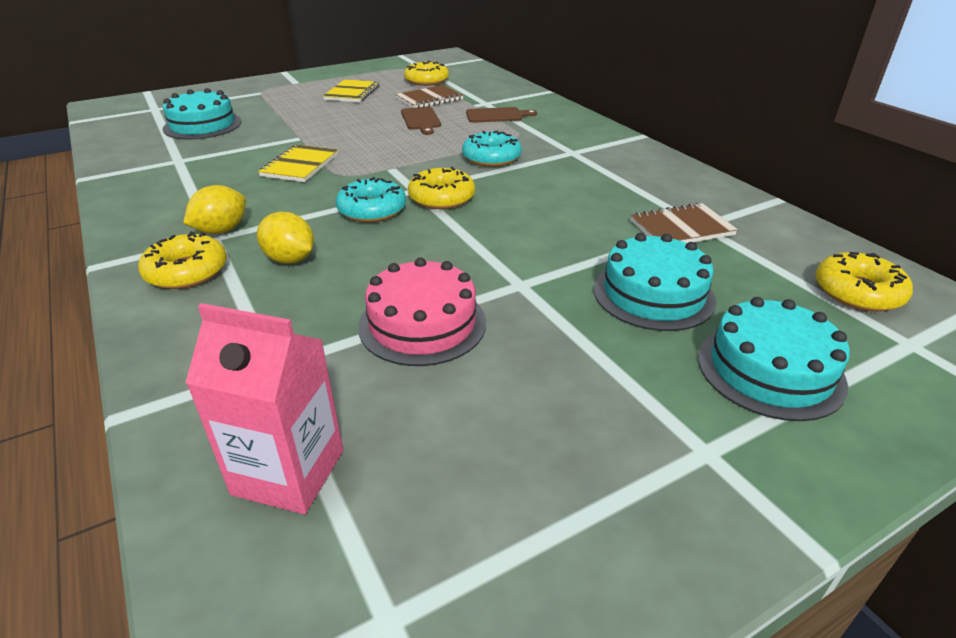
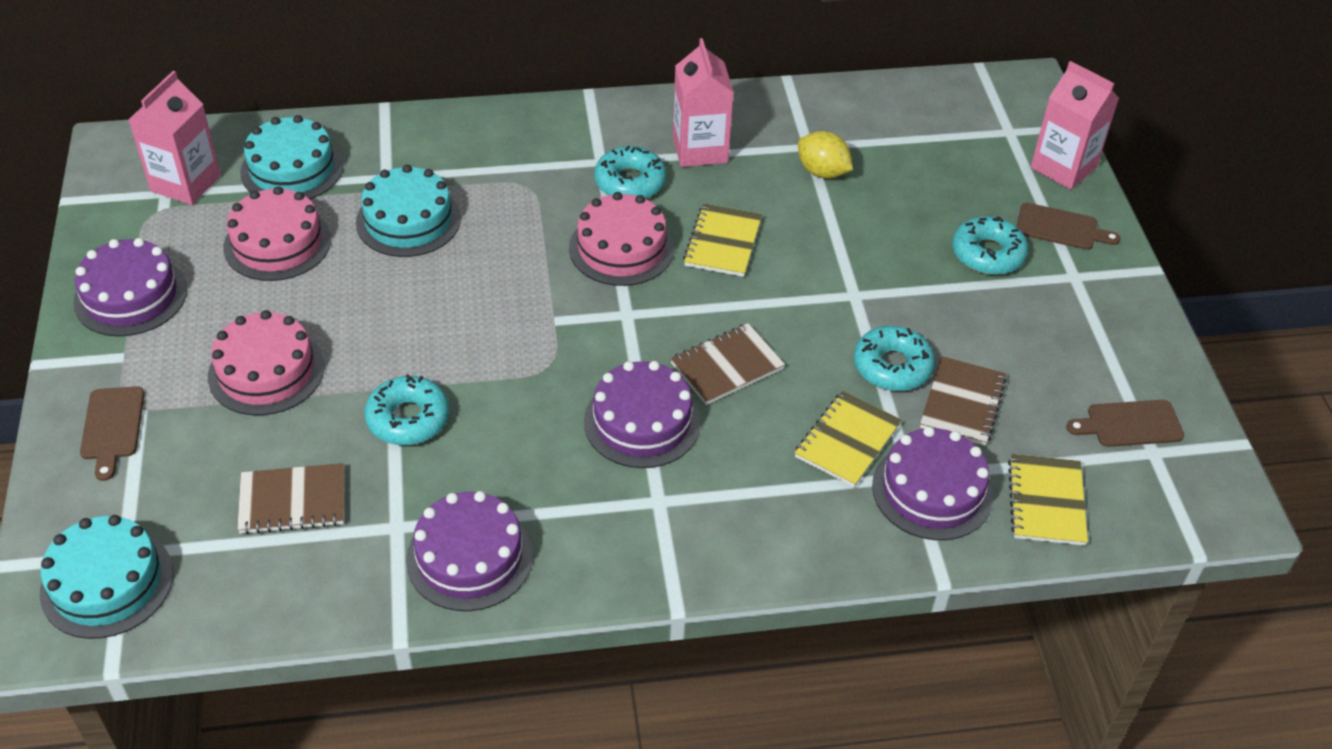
brown cutting board: [401,107,441,135] [466,107,537,123] = 2 -> [80,386,145,481] [1016,203,1120,250] [1066,400,1184,447] = 3
brown notebook: [395,85,464,108] [630,202,738,243] = 2 -> [237,463,344,535] [670,323,785,405] [920,356,1007,446] = 3
pink cake: [358,258,486,366] = 1 -> [208,310,325,415] [223,186,331,281] [569,192,674,286] = 3
pink carton: [186,303,343,514] = 1 -> [128,71,221,205] [673,38,734,167] [1031,61,1119,190] = 3
purple cake: none = 0 -> [73,238,187,337] [406,491,533,611] [584,361,701,468] [872,427,993,540] = 4
turquoise donut: [336,177,406,222] [462,131,522,167] = 2 -> [364,374,449,445] [594,146,666,199] [854,326,935,391] [952,216,1028,275] = 4
yellow donut: [138,231,227,289] [404,61,449,86] [408,167,475,209] [815,252,913,312] = 4 -> none = 0
yellow lemon: [183,185,246,234] [257,212,314,264] = 2 -> [798,131,853,179] = 1
yellow notebook: [258,144,338,182] [323,79,379,102] = 2 -> [683,204,762,277] [795,391,902,487] [1008,454,1088,546] = 3

